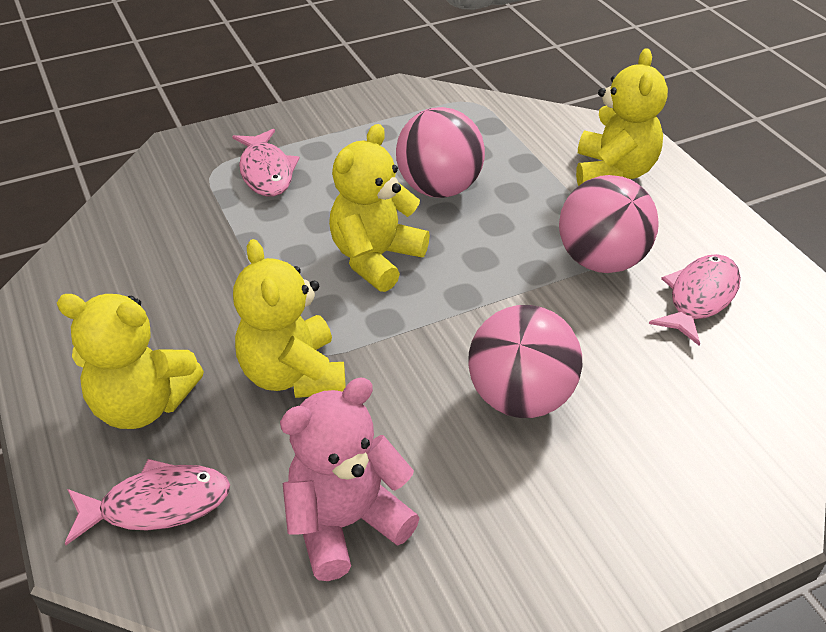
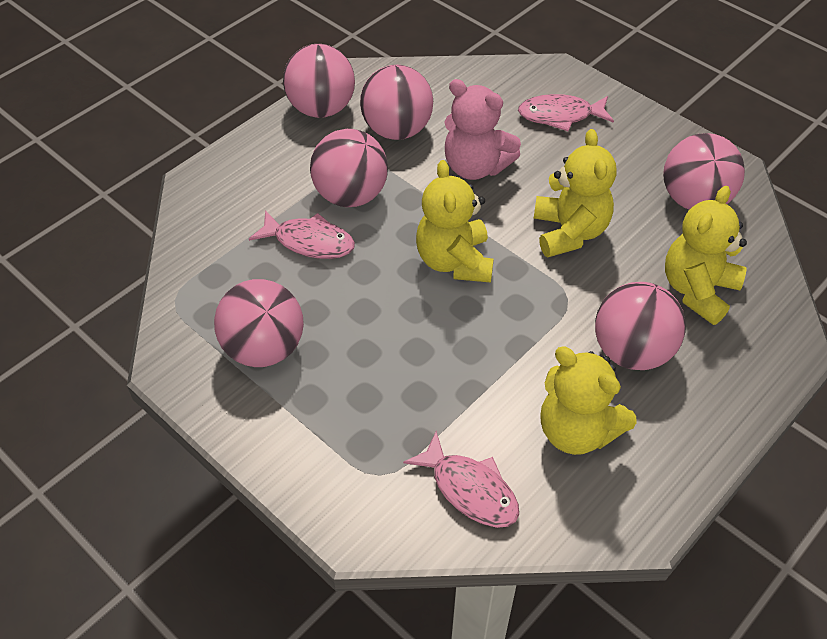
pink ball: [396,107,485,198] [468,305,582,418] [559,175,659,273] = 3 -> [214,279,304,367] [283,44,355,118] [310,129,388,207] [360,65,433,140] [595,282,686,370] [663,133,745,210] = 6

